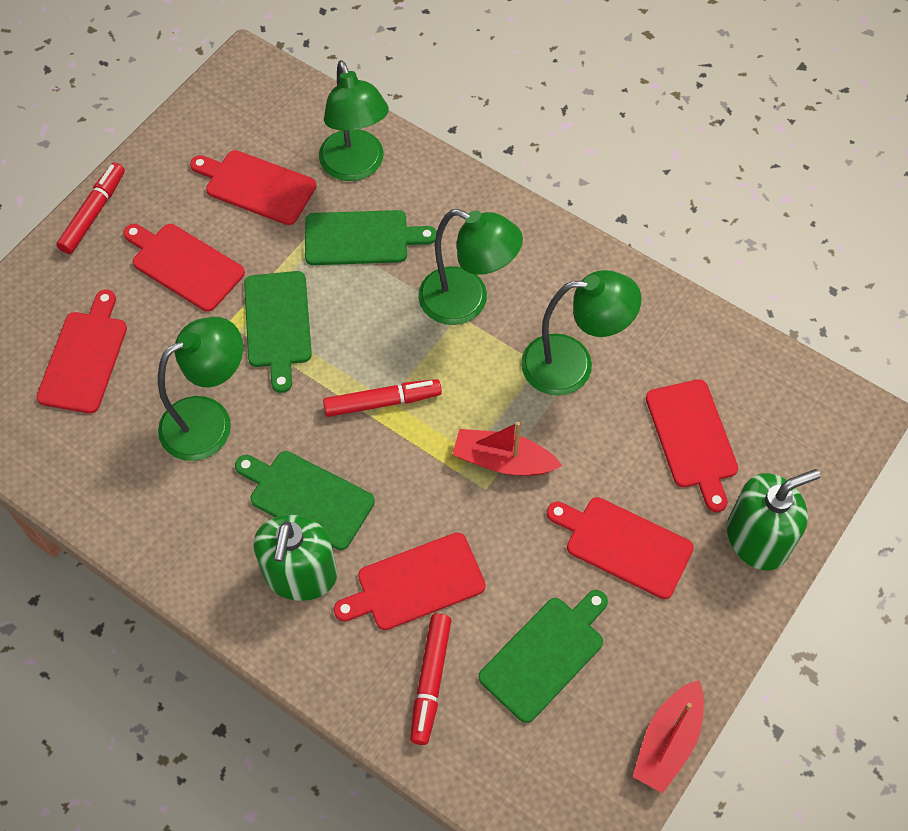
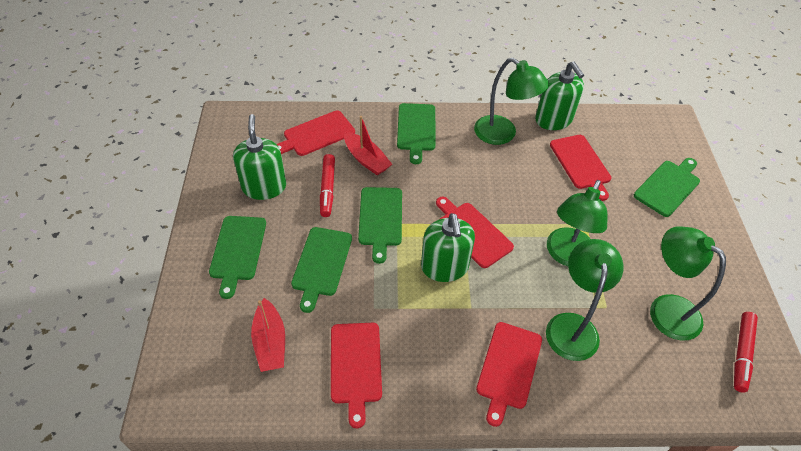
green cutting board: [235,451,375,550] [244,271,312,393] [305,210,437,265] [479,590,608,723] = 4 -> [209,216,266,299] [291,227,352,313] [358,187,402,264] [397,103,435,164] [634,158,700,217] = 5
green soap dispenser: [253,515,337,601] [727,469,820,570] = 2 -> [233,114,286,200] [421,213,475,282] [535,61,584,130] = 3
red cutting board: [36,290,127,414] [123,224,245,312] [190,150,317,225] [334,532,486,630] [547,497,694,599] [646,379,738,512] = 6 -> [277,110,355,156] [331,323,382,428] [436,197,514,268] [476,322,542,427] [550,135,612,201] = 5
red marker: [56,162,125,254] [323,379,442,417] [410,614,451,745] = 3 -> [320,154,335,217] [734,312,758,393] = 2

